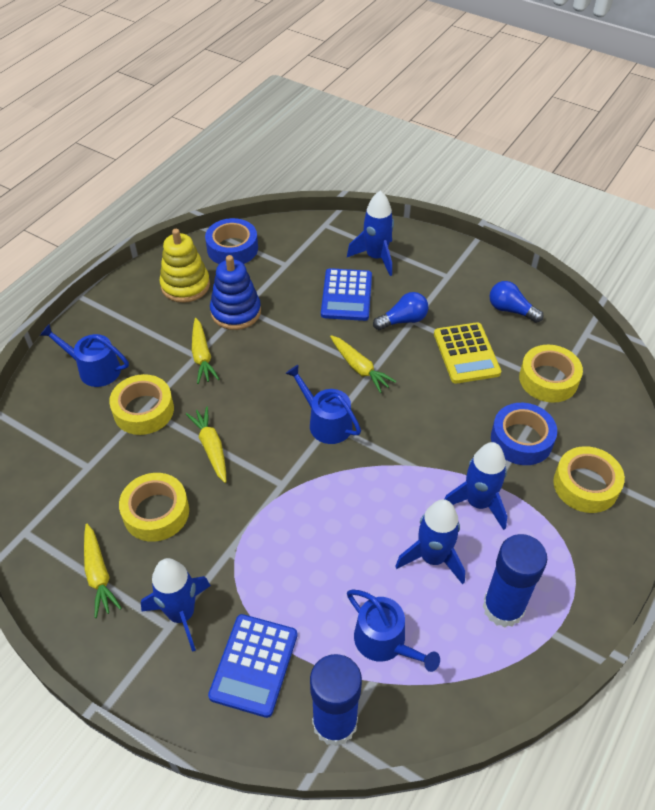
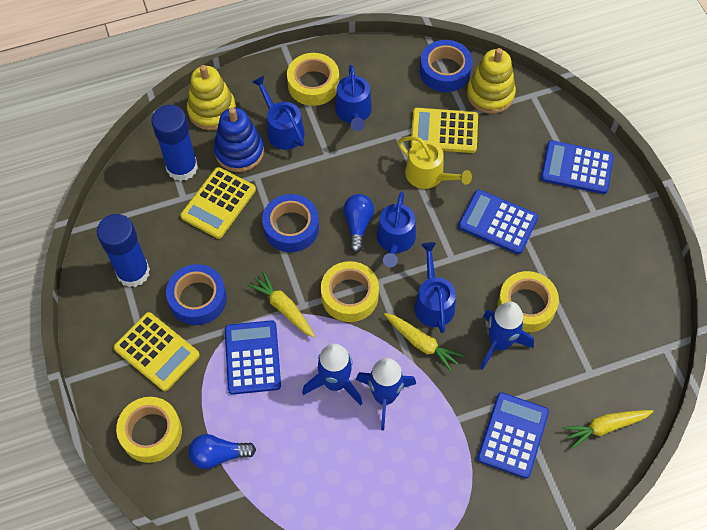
blue calculator: [208,614,297,718] [321,268,372,321] = 2 -> [225,320,281,395] [458,190,539,254] [477,392,549,478] [541,140,614,194] = 4
blue rocket: [141,558,211,652] [347,191,394,276] [395,499,465,584] [445,442,507,530] = 4 -> [302,343,362,406] [356,358,416,430] [480,302,534,370] = 3
blue tape: [205,218,258,264] [491,403,557,465] = 2 -> [166,264,227,325] [262,194,319,252] [420,40,473,92] = 3
blue watering can: [40,324,129,387] [285,365,361,444] [347,589,440,672] = 3 -> [252,76,305,150] [335,65,372,131] [377,191,416,267] [414,242,456,333] = 4
yellow calculator: [434,322,501,384] = 1 -> [114,312,200,391] [180,167,256,239] [411,108,478,153] = 3
yellow carrot: [84,524,122,618] [186,406,226,483] [192,318,219,384] [330,335,397,393] = 4 -> [247,271,315,337] [384,313,464,372] [563,410,654,449] = 3
yellow stacking toy: [159,229,210,303] = 1 -> [187,65,236,130] [467,48,516,114] = 2
yellow watering can: none = 0 -> [398,136,472,189] = 1

